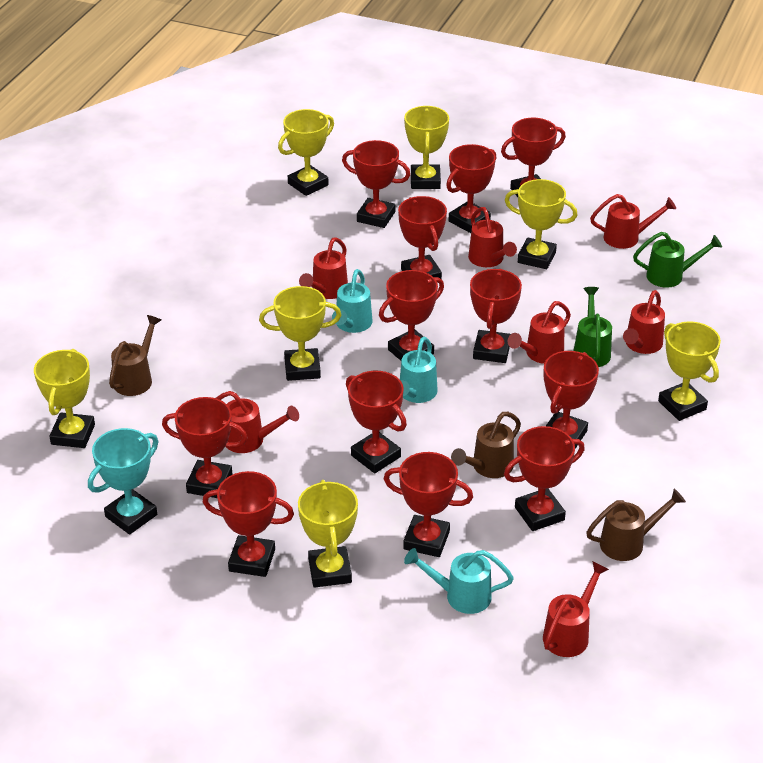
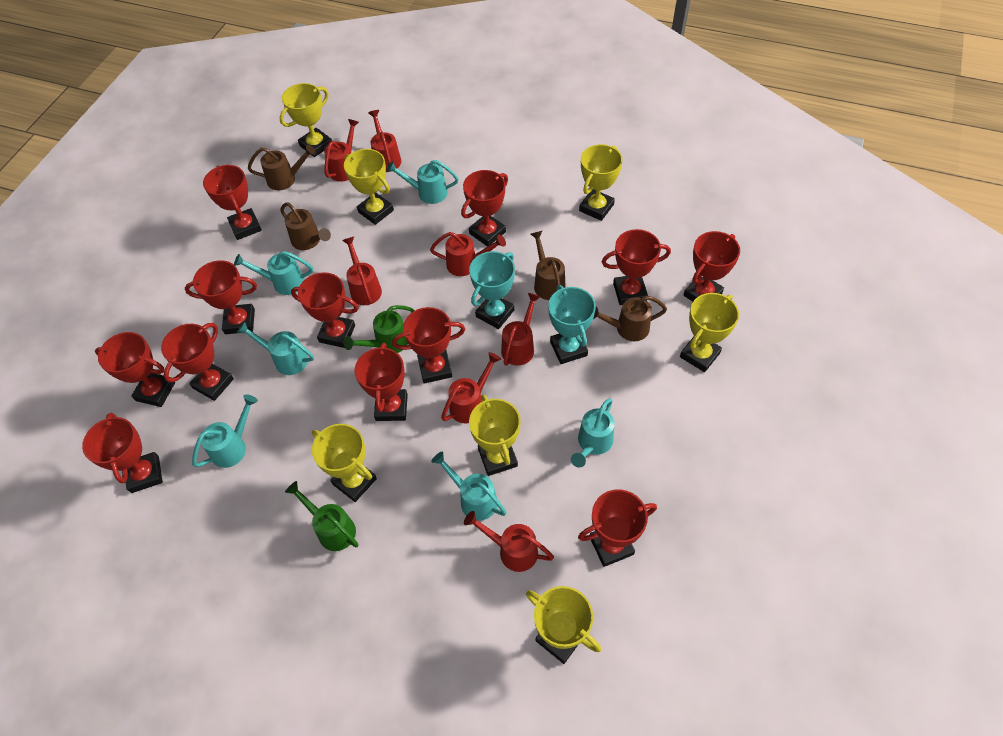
brown watering can: [109,315,161,396] [451,412,521,478] [586,489,686,561] = 3 -> [248,145,316,190] [280,203,331,250] [531,231,566,300] [593,296,667,341] = 4
turquoise trophy: [88,428,158,535] = 1 -> [469,251,515,329] [548,285,596,364] = 2
turquoise watering can: [332,269,373,333] [400,337,438,403] [404,548,514,614] = 3 -> [192,394,258,468] [234,251,313,295] [237,322,314,375] [387,160,459,204] [431,451,507,521] [571,398,615,468] = 6

